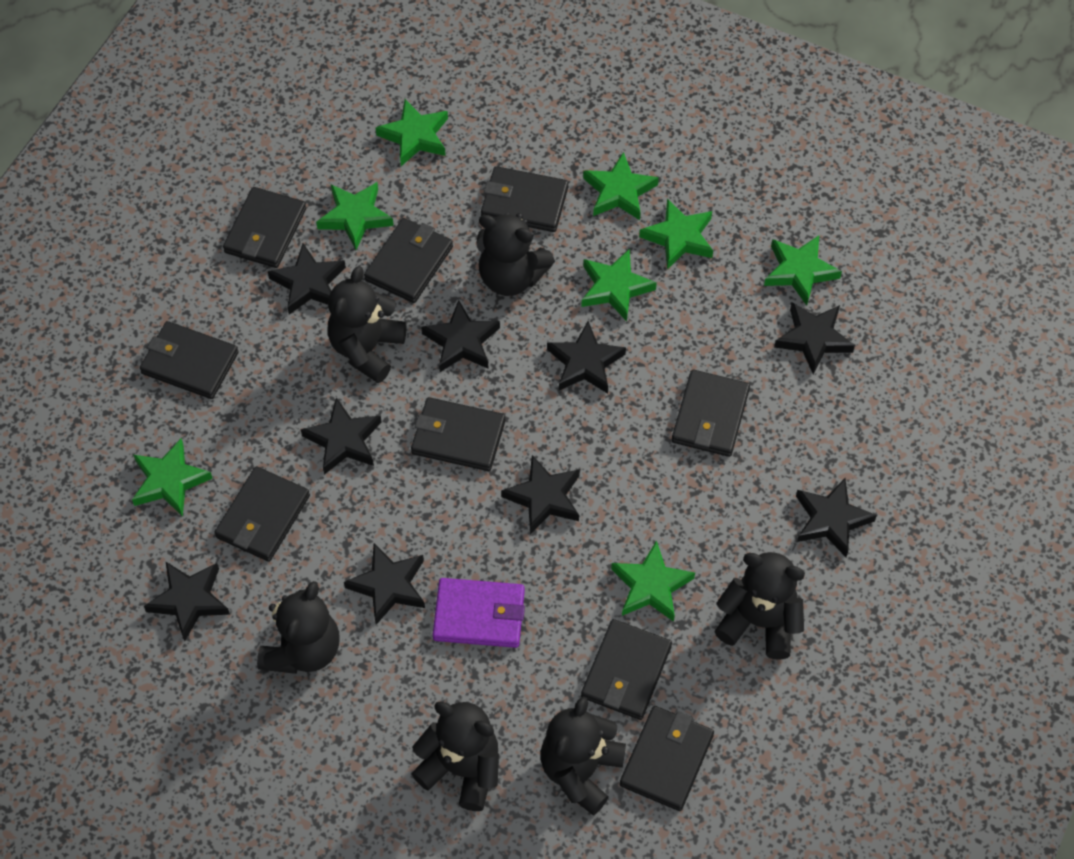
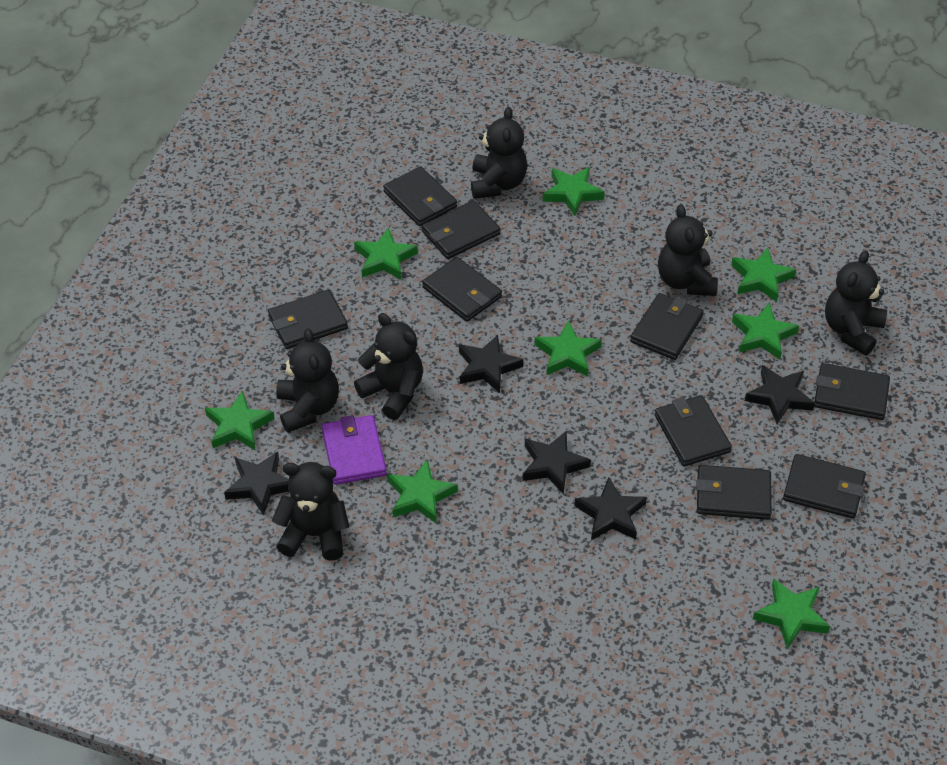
black star: [144,562,230,641] [268,244,346,314] [301,398,381,475] [344,543,425,625] [421,300,500,372] [501,455,580,534] [547,321,626,394] [774,302,855,374] [796,478,877,557] = 9 -> [224,452,289,516] [459,334,523,393] [522,430,591,494] [574,477,647,540] [745,365,815,424] = 5

